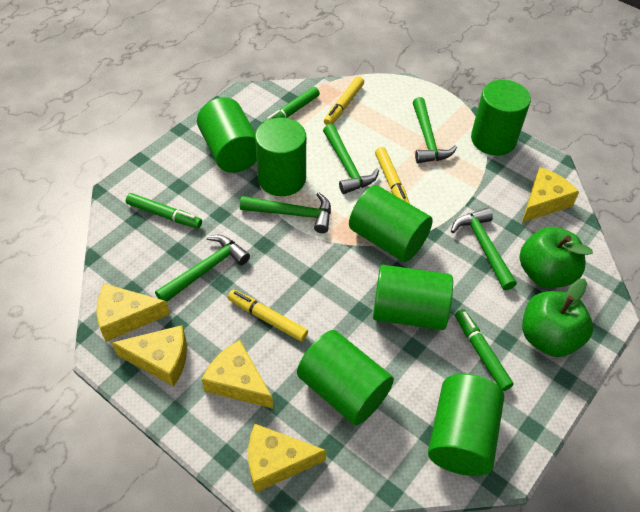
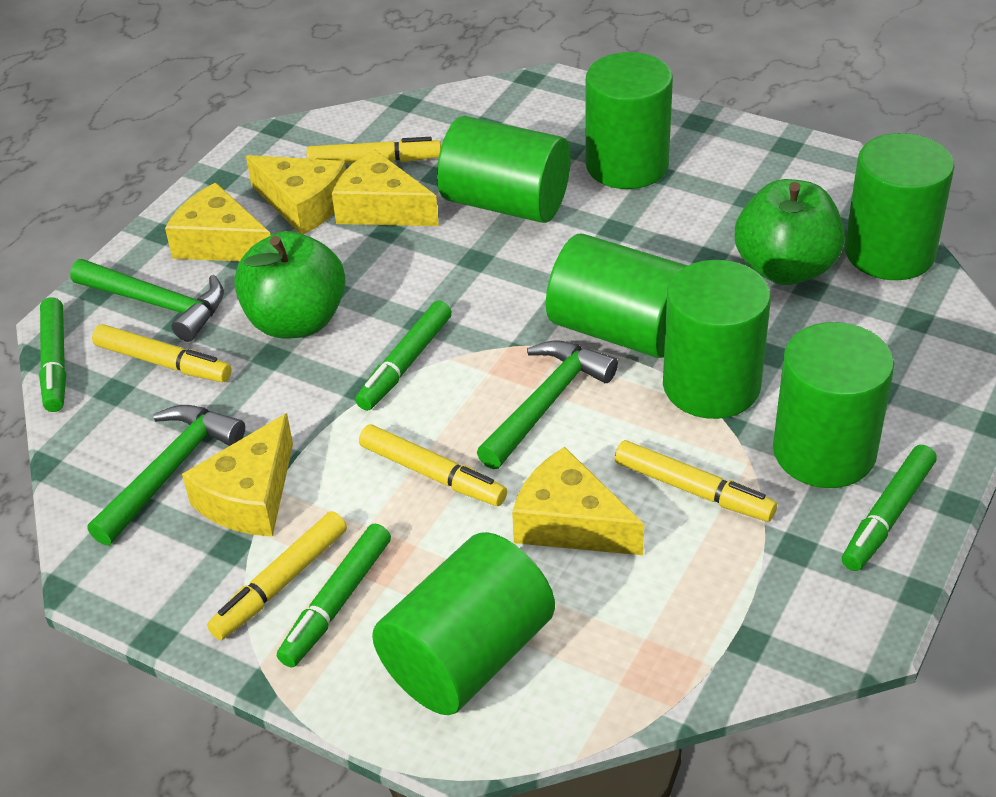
green hammer: [155,235,250,302] [240,192,331,233] [323,124,379,194] [413,97,457,163] [451,208,517,290] = 5 -> [70,259,224,342] [87,405,245,546] [477,340,618,469] = 3
green marker: [126,193,202,229] [262,87,320,123] [455,309,513,391] = 3 -> [39,297,66,412] [277,523,391,667] [355,301,452,411] [842,445,937,571] = 4
yellow marker: [228,290,308,342] [324,76,364,125] [375,147,410,204] = 3 -> [92,324,232,382] [207,511,347,640] [306,137,441,164] [359,424,507,506] [615,440,777,522] = 5

